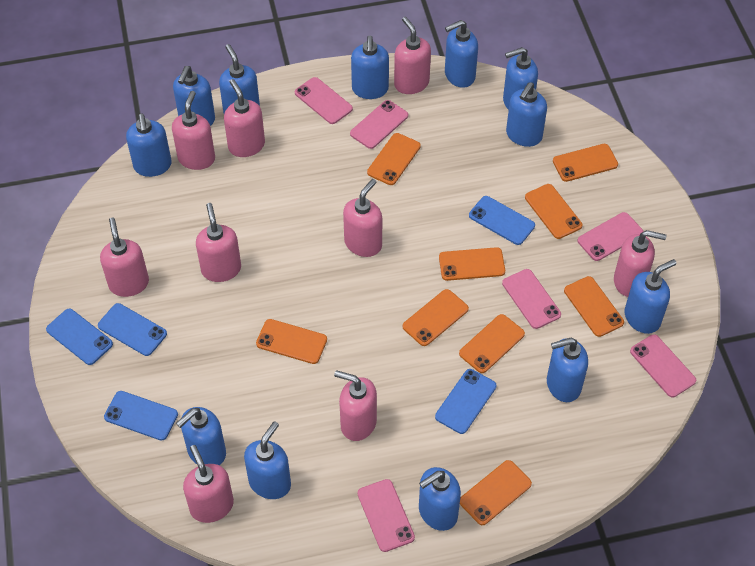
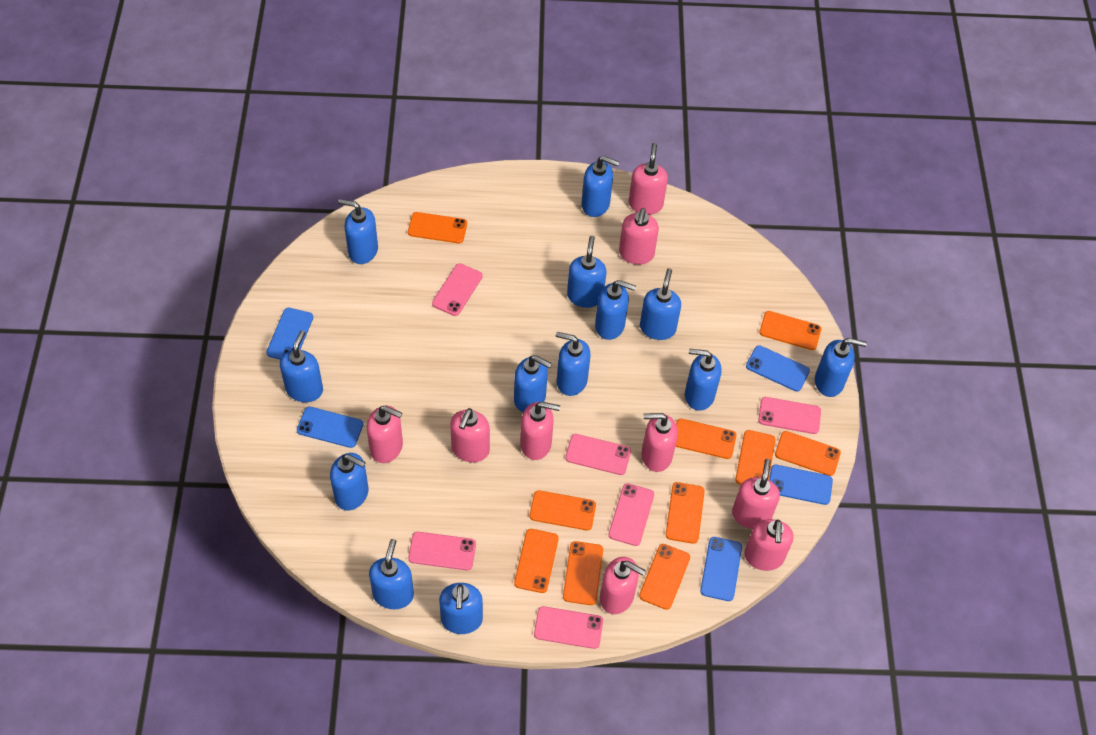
blue soap dispenser: [126,114,172,177] [173,66,215,126] [176,407,226,465] [219,44,260,113] [244,421,291,499] [351,36,389,99] [419,467,461,531] [445,20,478,88] [503,47,538,110] [506,82,547,147] [547,338,588,402] [625,259,677,334] = 12 -> [280,330,323,402] [330,453,368,510] [338,199,378,264] [369,539,414,609] [439,583,483,634] [514,355,552,412] [556,332,591,396] [567,236,606,308] [582,156,619,217] [595,280,636,340] [640,268,681,340] [685,349,721,411] [815,338,867,397] = 13
orange phone: [256,319,327,364] [367,133,421,185] [403,289,469,346] [439,247,505,281] [459,314,525,373] [460,460,532,525] [525,184,582,239] [553,144,618,182] [564,276,624,337] = 9 -> [408,212,467,243] [514,529,559,593] [530,490,596,530] [563,541,603,605] [639,544,690,610] [666,482,705,544] [675,419,736,459] [735,430,776,485] [759,311,821,350] [775,431,841,476] = 10

